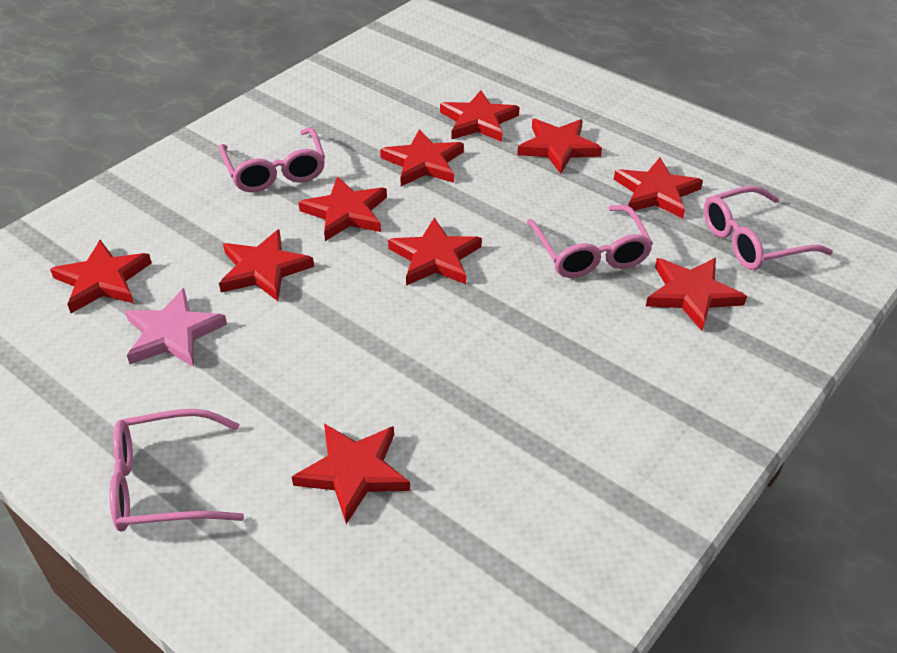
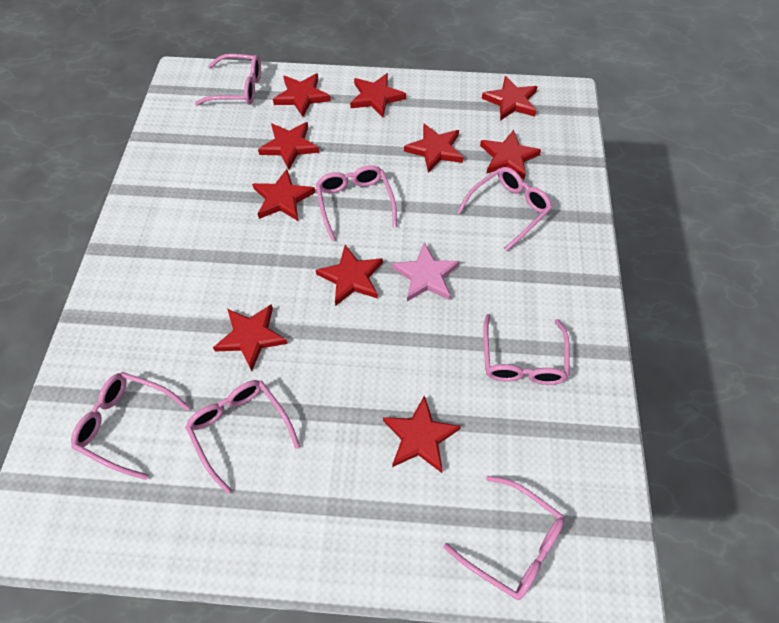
pink glasses: [109,409,244,531] [219,127,325,192] [527,205,653,278] [703,186,833,270] = 4 -> [71,372,190,480] [185,380,300,494] [195,54,261,106] [316,165,397,241] [443,476,565,600] [458,167,552,251] [483,314,570,385] = 7

